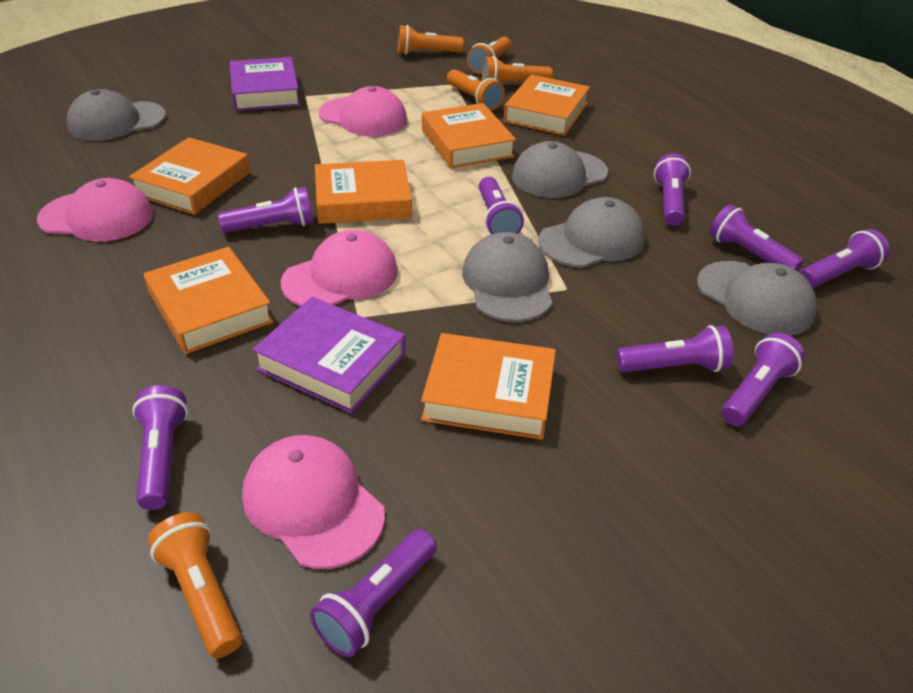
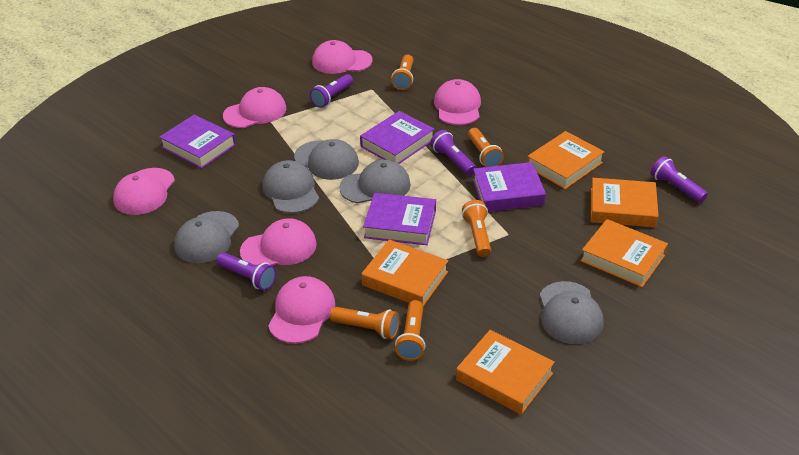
orange book: [129,137,250,215] [144,247,273,354] [315,160,412,224] [421,333,556,440] [422,103,516,168] [503,75,590,136] = 6 -> [361,239,448,306] [456,330,555,415] [527,131,605,189] [580,219,668,287] [591,178,659,228] = 5
pink cap: [37,178,153,242] [242,435,385,569] [281,230,398,306] [319,86,407,136] = 4 -> [113,168,175,215] [223,87,286,128] [240,218,317,266] [268,276,335,344] [312,40,373,74] [434,79,481,125] = 6
purple book: [230,57,300,111] [252,297,405,413] = 2 -> [159,115,236,169] [360,111,435,164] [363,193,436,245] [473,162,546,212] = 4
purple flashlight: [132,385,188,510] [218,187,314,233] [310,529,437,657] [479,177,524,234] [616,325,734,372] [654,154,691,226] [709,204,804,271] [722,333,805,426] [799,229,890,288] = 9 -> [217,253,277,291] [310,74,353,108] [430,130,476,175] [651,156,708,203] = 4

